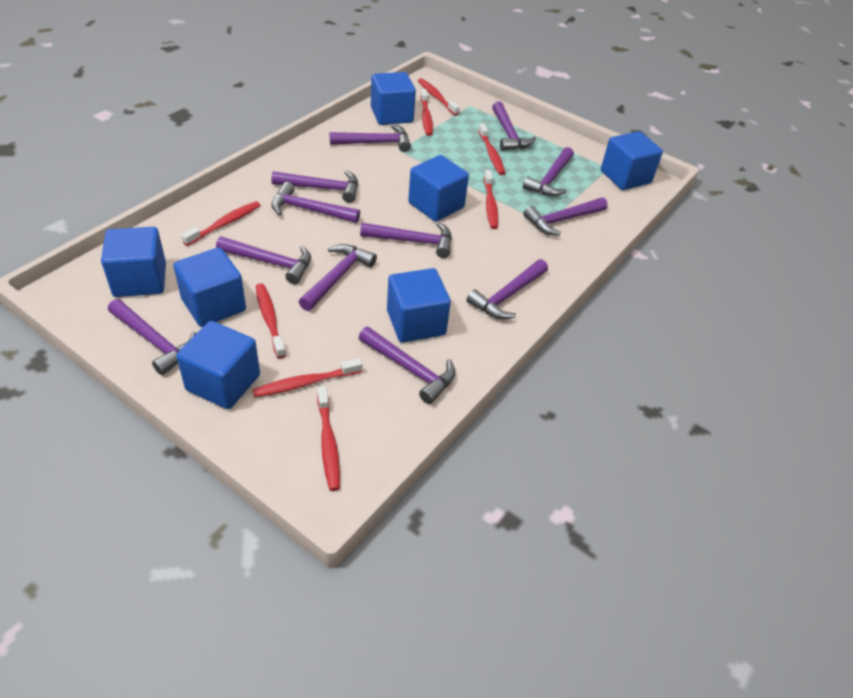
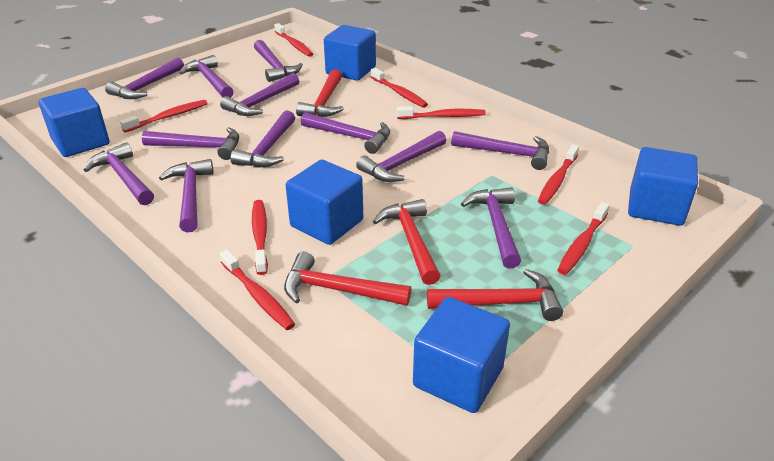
blue cube: [101,227,166,297] [173,247,246,327] [176,321,260,409] [371,72,416,125] [387,268,451,343] [408,155,469,222] [601,131,663,190] = 7 -> [38,88,109,157] [286,160,363,245] [324,25,376,81] [413,297,510,413] [628,147,698,226] = 5
red hammer: none = 0 -> [284,252,411,306] [296,69,344,117] [373,199,440,285] [427,269,563,321] = 4

